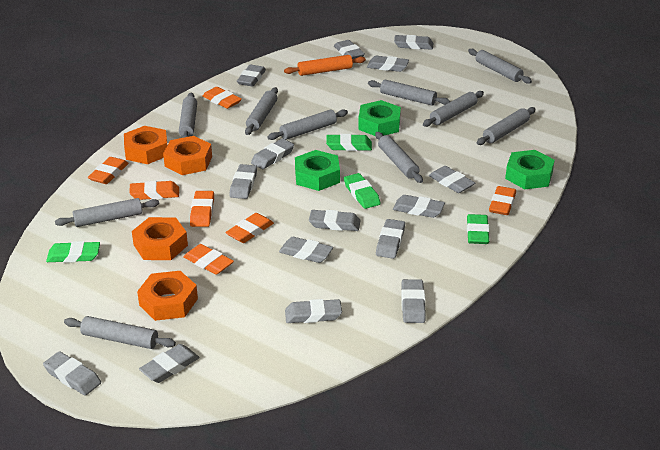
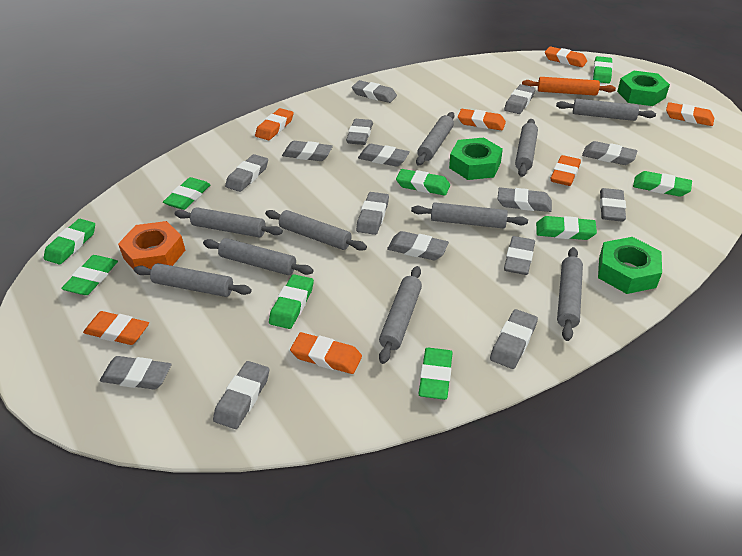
green eraser: [46,241,100,263] [326,134,372,151] [344,173,381,209] [467,214,489,244] = 4 -> [44,219,95,265] [61,255,118,295] [163,177,211,210] [269,274,314,329] [396,169,450,196] [419,348,452,400] [536,216,597,240] [593,56,613,83] [633,171,692,197] = 9
orange nut: [124,126,167,164] [132,217,188,260] [137,271,198,321] [163,136,212,175] = 4 -> [118,221,185,270] = 1

